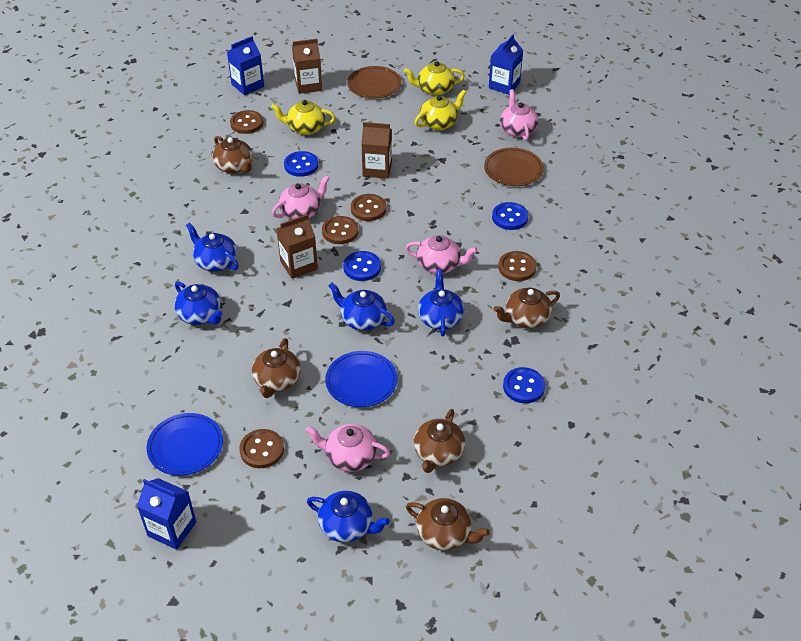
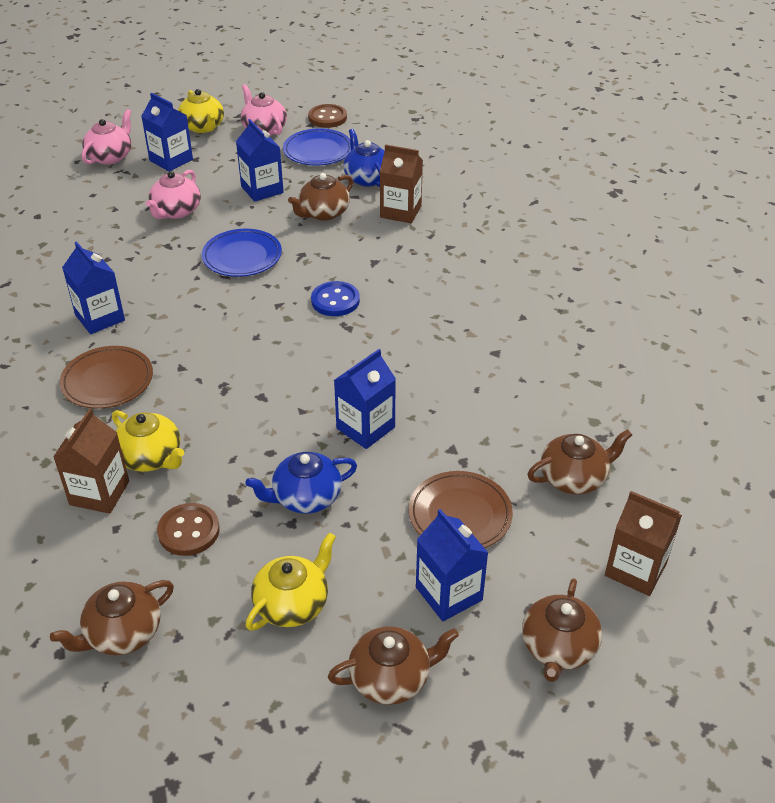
blue button: [284,151,318,177] [343,251,381,281] [492,202,528,230] [503,367,545,403] = 4 -> [311,281,360,316] = 1
blue carton: [137,478,196,550] [227,36,264,95] [489,34,524,95] = 3 -> [62,241,125,334] [141,93,193,171] [236,119,284,202] [334,349,396,449] [416,509,488,621] = 5
blue teapot: [174,281,222,325] [186,223,239,272] [307,491,390,543] [328,282,395,331] [418,269,464,337] = 5 -> [245,452,357,514] [343,129,385,187] = 2
brown button: [230,110,263,134] [239,429,284,468] [322,216,358,244] [351,194,386,221] [498,251,537,281] = 5 -> [157,503,220,556] [308,104,347,128] = 2
pink teapot: [272,175,330,219] [306,424,390,472] [405,235,478,274] [500,89,539,140] = 4 -> [82,109,132,165] [146,170,201,219] [241,84,287,136] = 3

